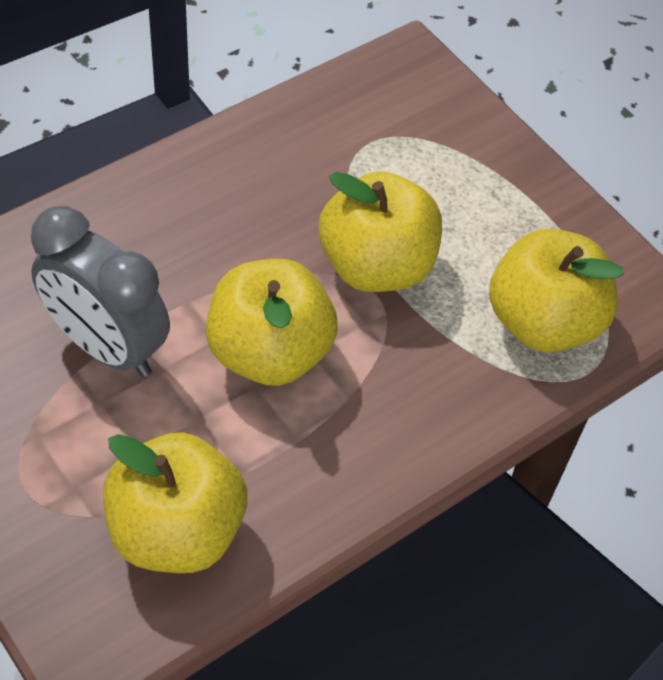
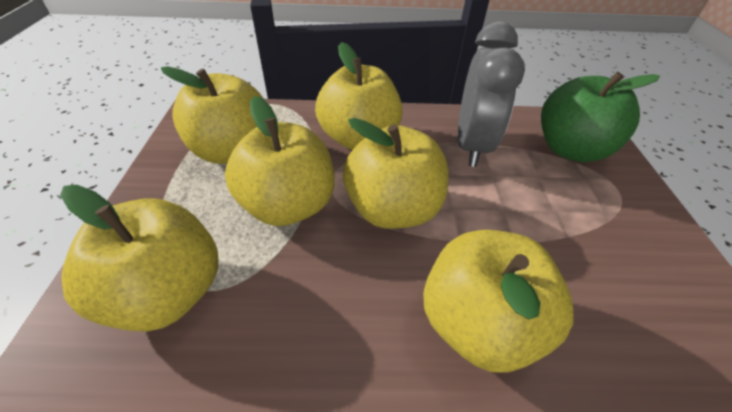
green apple: none = 0 -> [541,72,660,162] = 1
yellow apple: [103,432,247,573] [206,259,338,386] [319,171,442,292] [489,229,624,352] = 4 -> [60,185,219,332] [161,66,264,164] [225,96,334,226] [315,42,403,150] [343,118,448,229] [423,230,573,373] = 6

